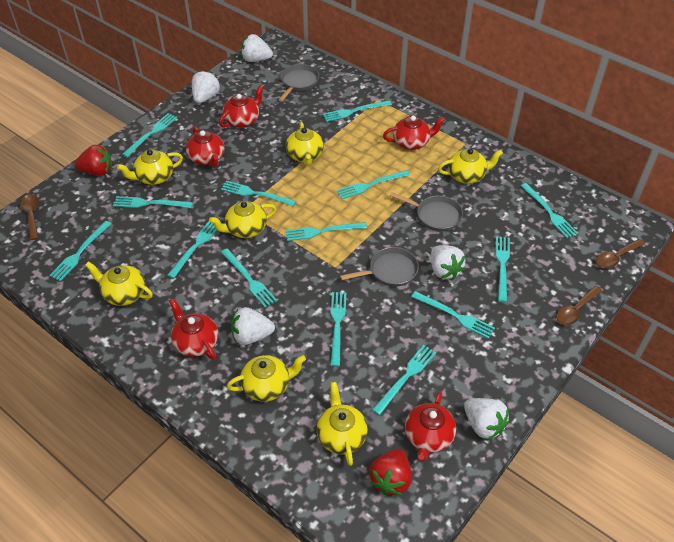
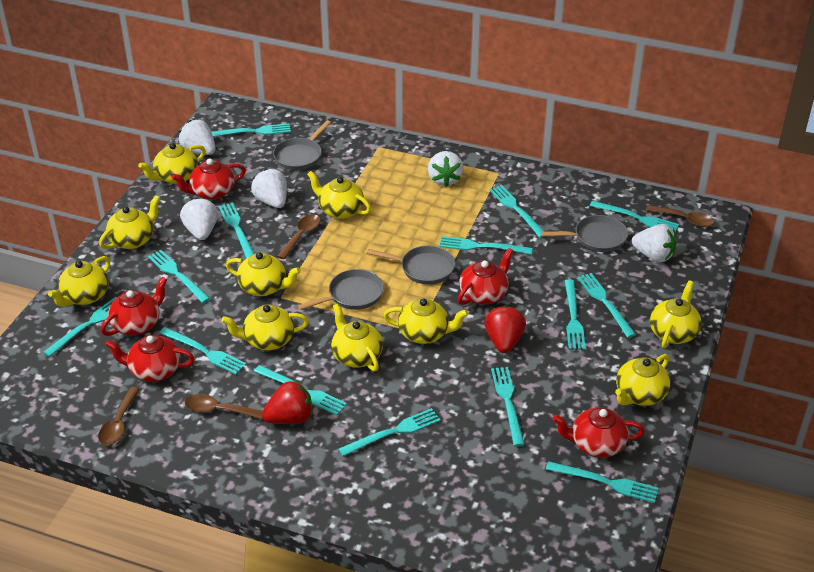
brown spoon: [20,194,39,240] [556,286,602,325] [596,239,645,268] = 3 -> [98,387,140,445] [185,394,263,419] [277,214,321,259] [646,205,715,227] = 4
grey pan: [279,64,319,102] [340,247,419,287] [390,192,463,231] = 3 -> [273,120,331,170] [298,269,384,310] [367,246,455,285] [541,215,628,252] = 4
yellow teapot: [85,262,153,306] [117,149,183,185] [209,201,276,238] [227,355,306,402] [286,122,324,166] [317,382,368,466] [438,148,503,184] = 7 -> [48,256,110,307] [99,195,160,249] [138,143,206,184] [222,304,309,350] [226,252,301,296] [307,171,371,219] [331,303,383,371] [383,298,469,344] [615,354,670,406] [650,280,702,348] = 10

